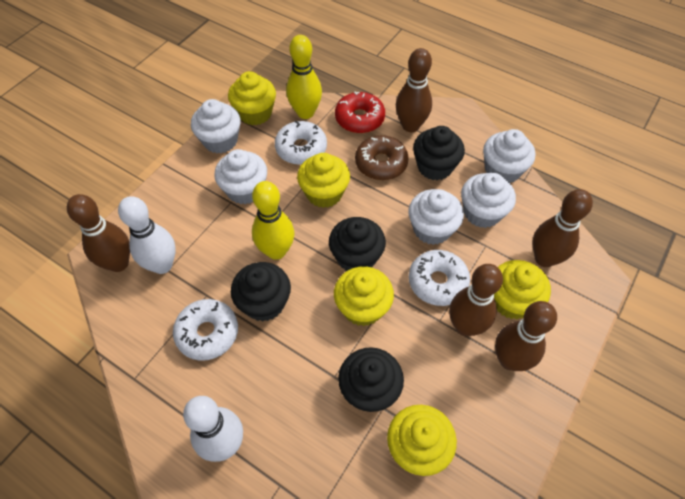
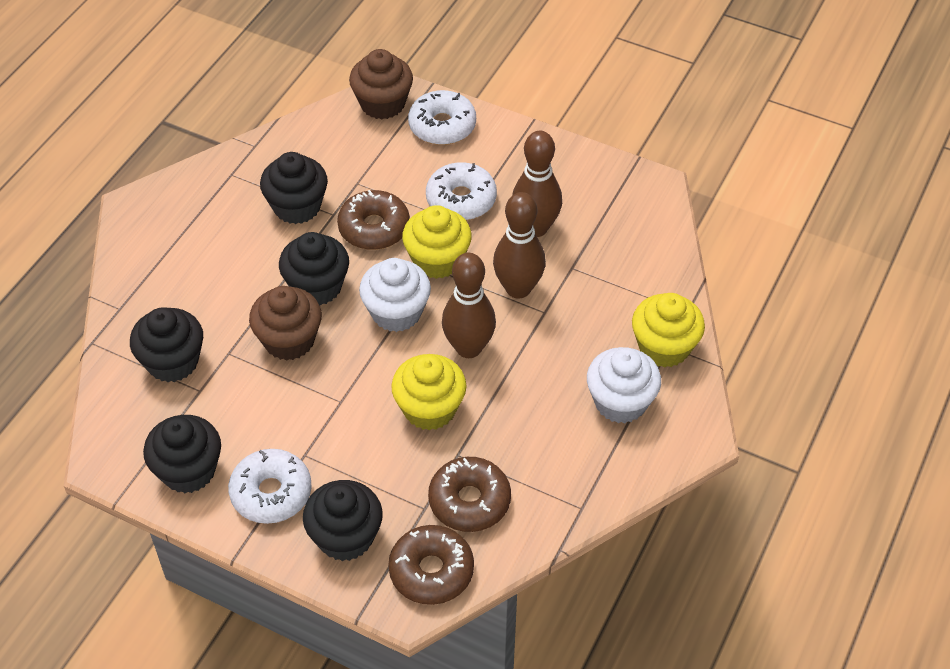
black cupcake: [231,262,291,322] [329,217,386,271] [338,347,404,412] [413,126,465,181] = 4 -> [130,307,203,382] [143,415,221,493] [260,152,328,224] [279,232,349,306] [303,480,383,561] = 5
brown bowling pin: [67,194,130,272] [396,48,432,132] [449,264,503,336] [495,301,557,371] [532,189,593,267] = 5 -> [442,253,496,358] [493,192,546,299] [512,131,562,237] = 3
brown cupcake: none = 0 -> [249,286,322,361] [349,49,413,119] = 2
brown donut: [355,135,409,180] = 1 -> [337,190,410,250] [388,525,474,605] [428,457,511,532] = 3
red donut: [335,92,385,133] = 1 -> none = 0
white bowling pin: [118,196,176,274] [183,396,243,462] = 2 -> none = 0
white cupcake: [191,99,241,153] [214,149,267,204] [408,189,464,245] [461,173,516,228] [483,129,535,183] = 5 -> [359,258,431,332] [587,347,661,423] = 2
yellow bowling pin: [252,181,294,260] [286,35,322,119] = 2 -> none = 0
yellow cupcake: [228,71,276,125] [297,153,350,208] [334,266,394,326] [387,405,457,476] [494,260,551,319] = 5 -> [391,354,467,430] [402,205,472,279] [632,293,705,367] = 3

